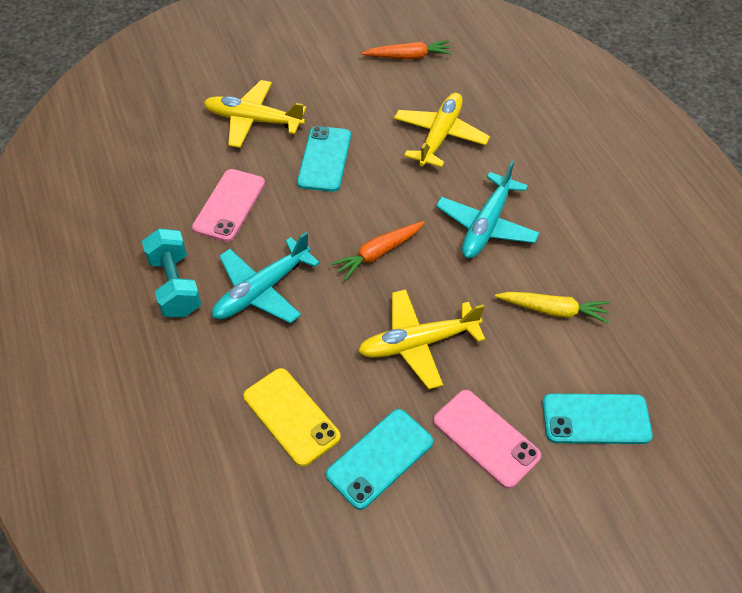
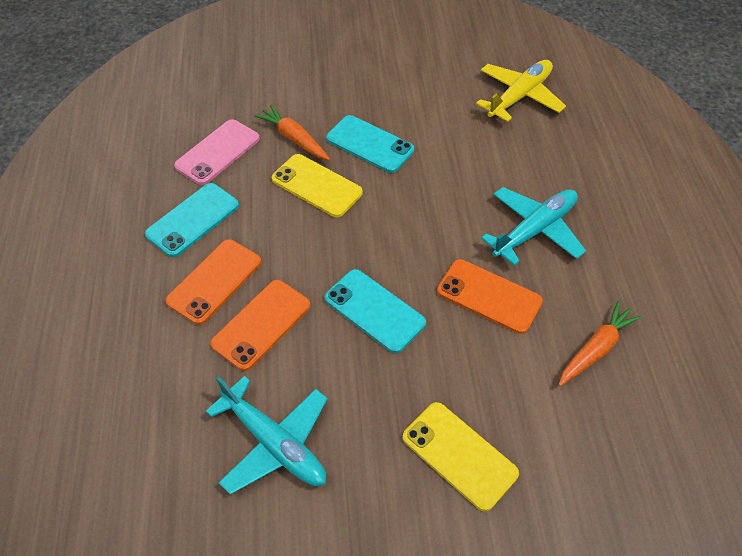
orange phone: none = 0 -> [166,239,261,325] [210,280,310,371] [437,259,543,334] = 3
pink phone: [192,169,265,242] [433,390,541,489] = 2 -> [174,119,260,185] = 1
turquoise dumbbell: [142,228,202,317] = 1 -> none = 0
yellow carrot: [495,292,610,323] = 1 -> none = 0
yellow phone: [244,368,341,467] = 1 -> [272,154,363,217] [403,402,519,511] = 2
yellow plane: [204,80,306,148] [358,289,485,389] [394,93,490,167] = 3 -> [476,60,566,122] = 1

